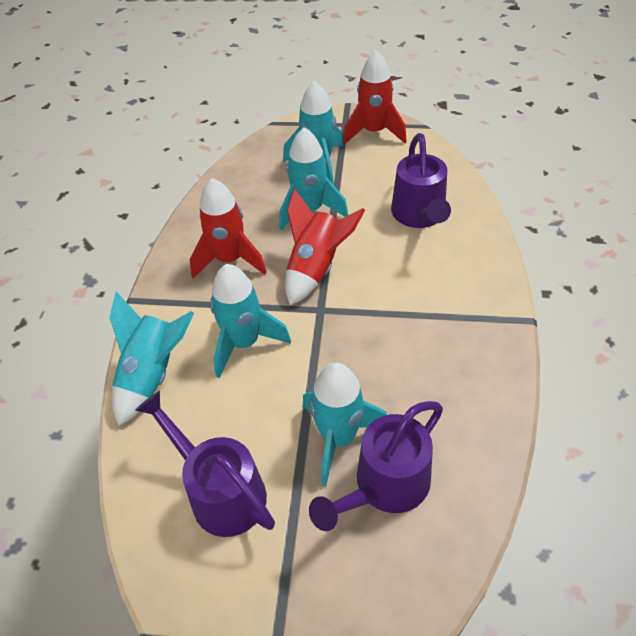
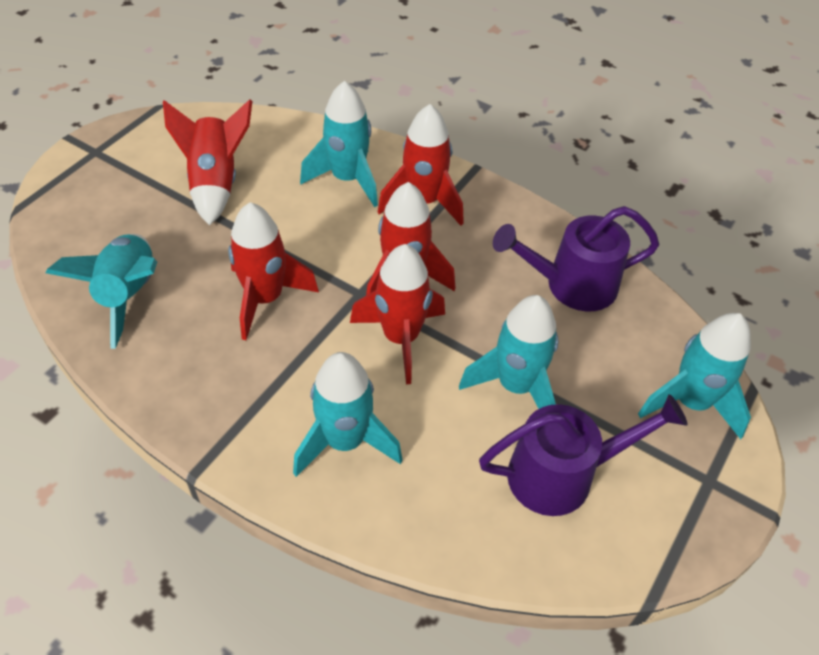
purple watering can: [135,391,275,537] [309,401,443,531] [391,133,451,228] = 3 -> [479,394,688,516] [493,206,659,311] = 2
red rocket: [190,178,267,278] [285,188,365,305] [343,50,407,145] = 3 -> [163,99,252,226] [228,202,319,340] [350,244,445,384] [366,182,456,295] [378,104,464,226] = 5

